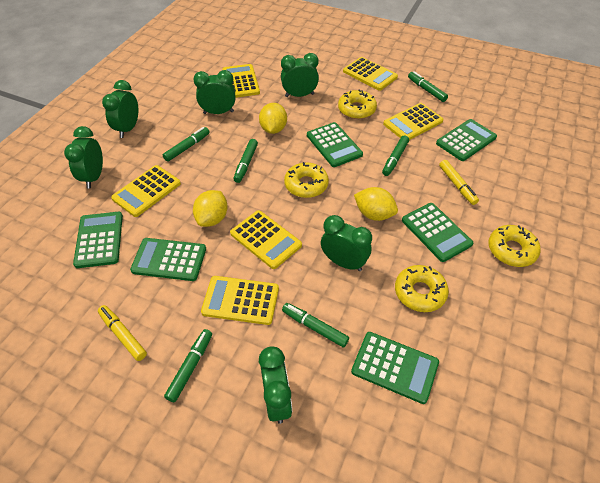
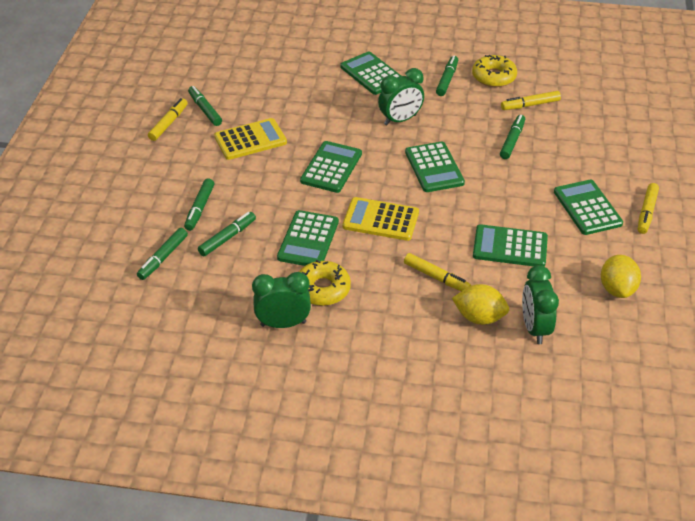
green clock: [64,126,103,189] [102,80,138,138] [193,70,235,114] [259,347,292,424] [281,53,319,97] [321,215,372,271] = 6 -> [252,272,311,328] [378,68,424,125] [522,265,559,344] = 3
yellow calculator: [111,165,181,217] [201,276,279,325] [222,64,260,98] [230,210,302,269] [343,57,398,91] [383,103,444,140] = 6 -> [214,118,287,160] [343,197,419,241] = 2
yellow donut: [284,162,329,198] [338,89,377,119] [395,265,449,312] [488,225,540,267] = 4 -> [299,260,351,306] [472,55,517,87] = 2
yellow lemon: [193,190,227,227] [259,103,287,134] [354,187,398,221] = 3 -> [452,284,509,325] [601,255,641,298] = 2
yellow marker: [98,305,147,361] [439,160,479,205] = 2 -> [148,98,188,141] [404,253,471,291] [501,91,561,110] [638,183,659,234] = 4

